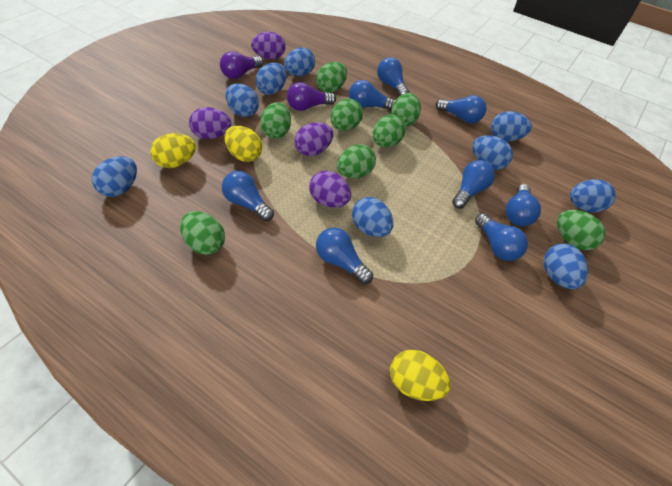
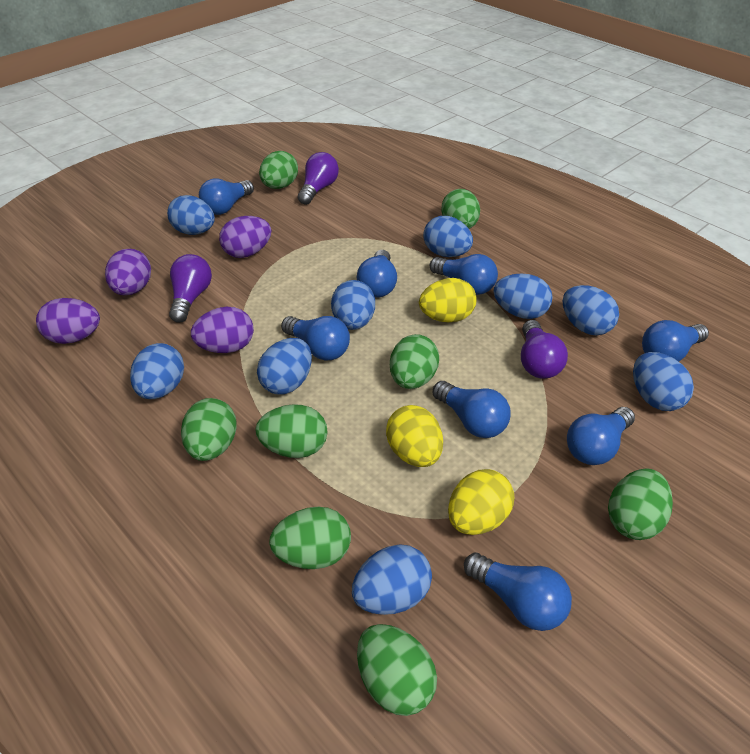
purple light bulb: [220,51,263,79] [287,82,336,111] = 2 -> [169,254,212,323] [298,152,339,205] [521,320,568,379] = 3

